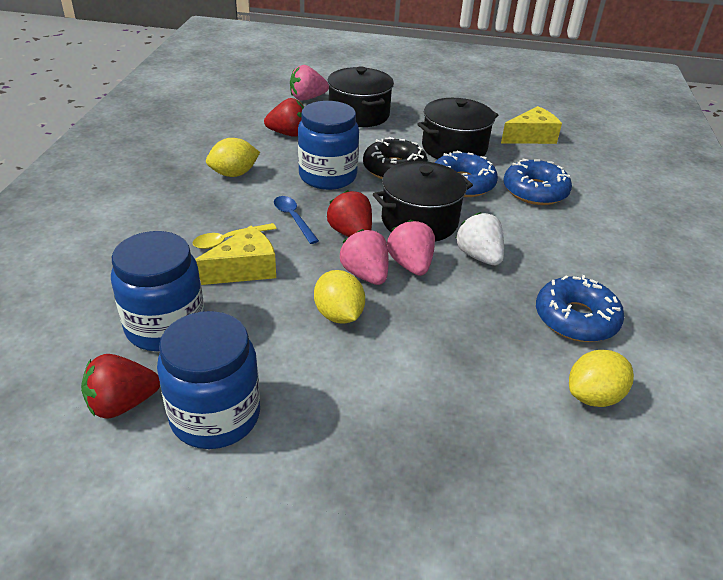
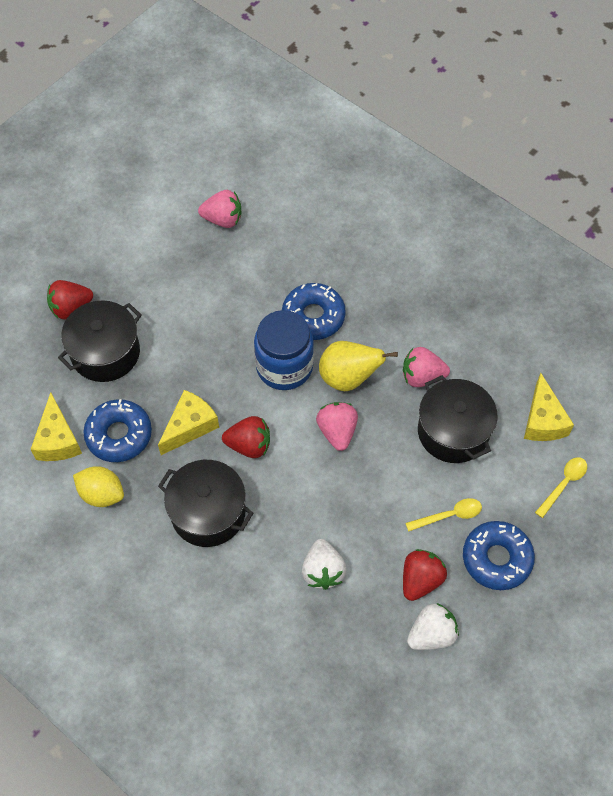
black donut: [363,137,428,179] = 1 -> none = 0
blue jar: [111,231,204,351] [157,311,260,449] [298,101,359,190] = 3 -> [254,310,314,390] = 1
blue spoon: [274,196,319,244] = 1 -> none = 0
white strawberry: [455,212,504,265] = 1 -> [302,539,347,590] [407,603,459,650] = 2
yellow cheese: [195,226,276,285] [501,106,562,144] = 2 -> [30,392,82,461] [158,390,219,455] [524,373,574,441] = 3
yellow lemon: [206,138,260,177] [314,270,365,324] [569,350,634,407] = 3 -> [73,466,124,507] = 1
yellow pear: none = 0 -> [319,341,398,391] = 1
yellow spoon: [192,223,277,249] = 1 -> [406,498,482,532] [535,457,587,518] = 2

